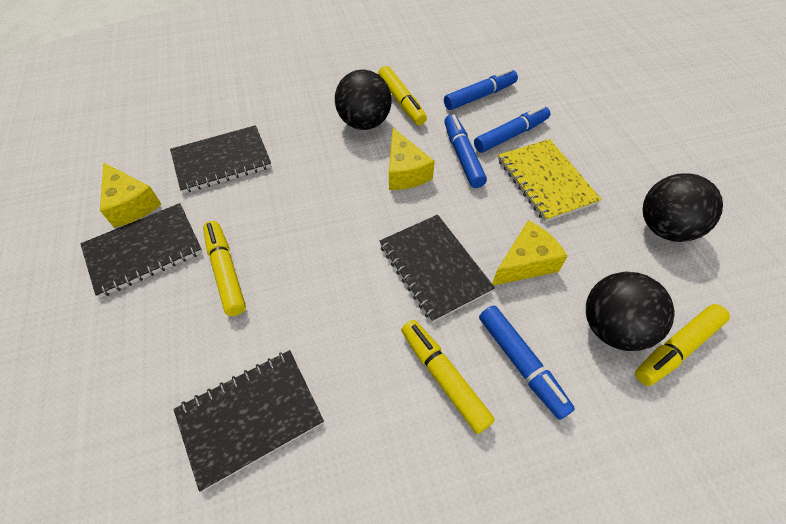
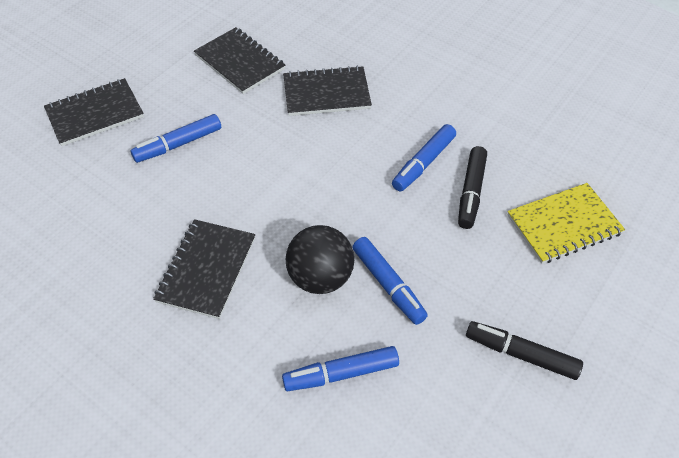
black ball: [335,70,392,130] [586,272,675,351] [643,173,723,242] = 3 -> [286,225,354,294] = 1
black marker: none = 0 -> [458,146,487,229] [466,321,583,380] = 2
yellow cheese: [100,162,161,228] [389,128,435,190] [492,220,568,286] = 3 -> none = 0
yellow marker: [203,221,246,316] [378,66,427,125] [401,320,495,434] [635,304,730,386] = 4 -> none = 0

